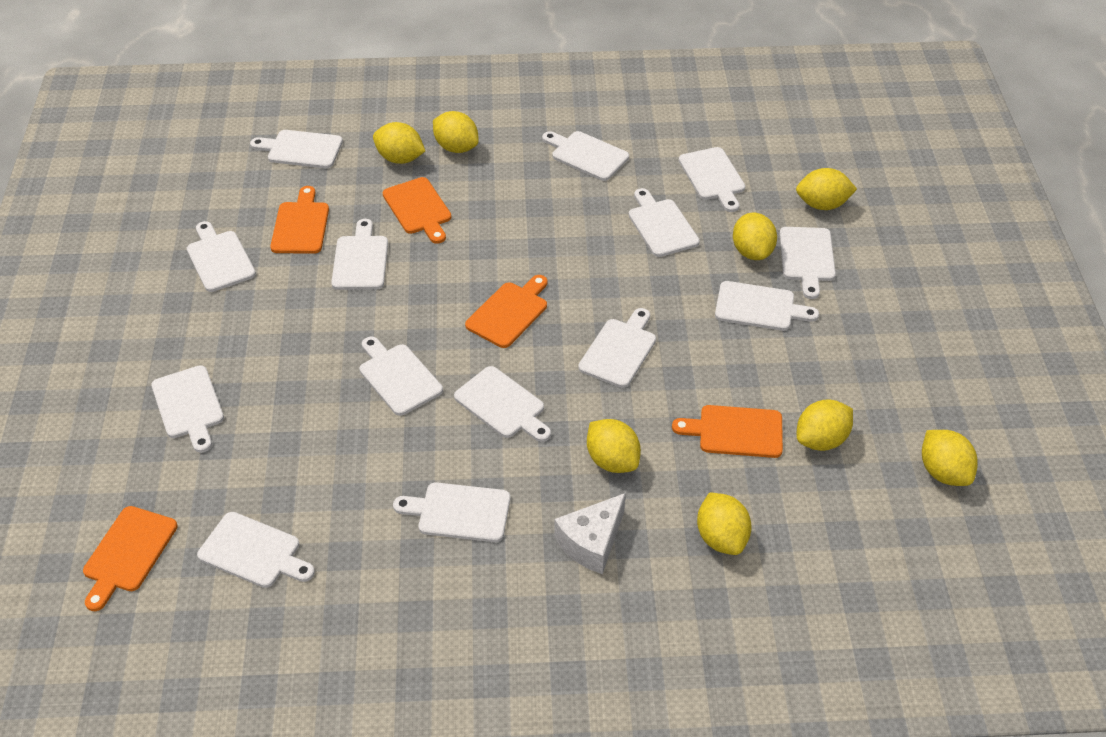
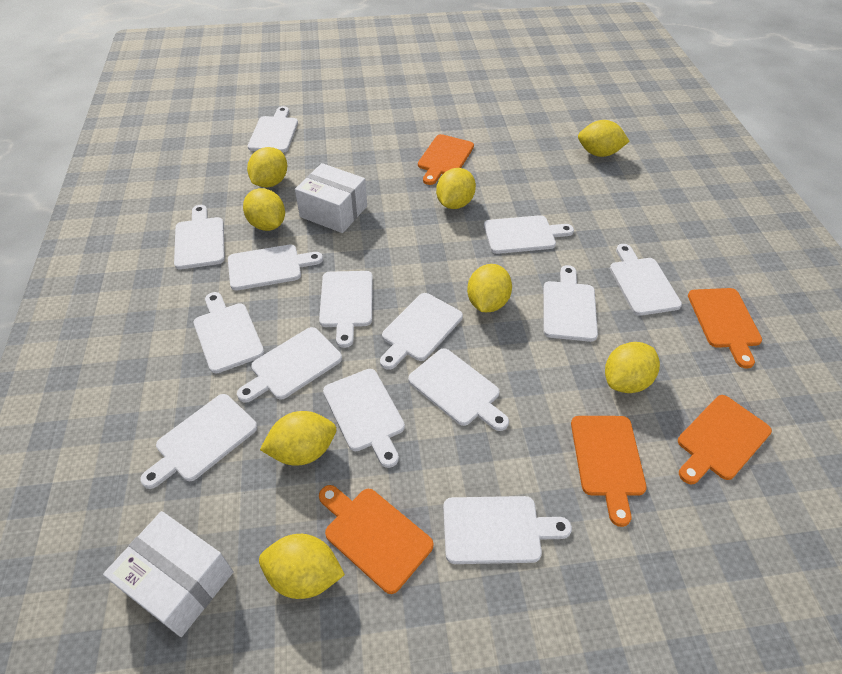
white box: none = 0 -> [103,511,234,637] [295,163,367,233] = 2
white cheese: [555,493,626,574] = 1 -> none = 0

